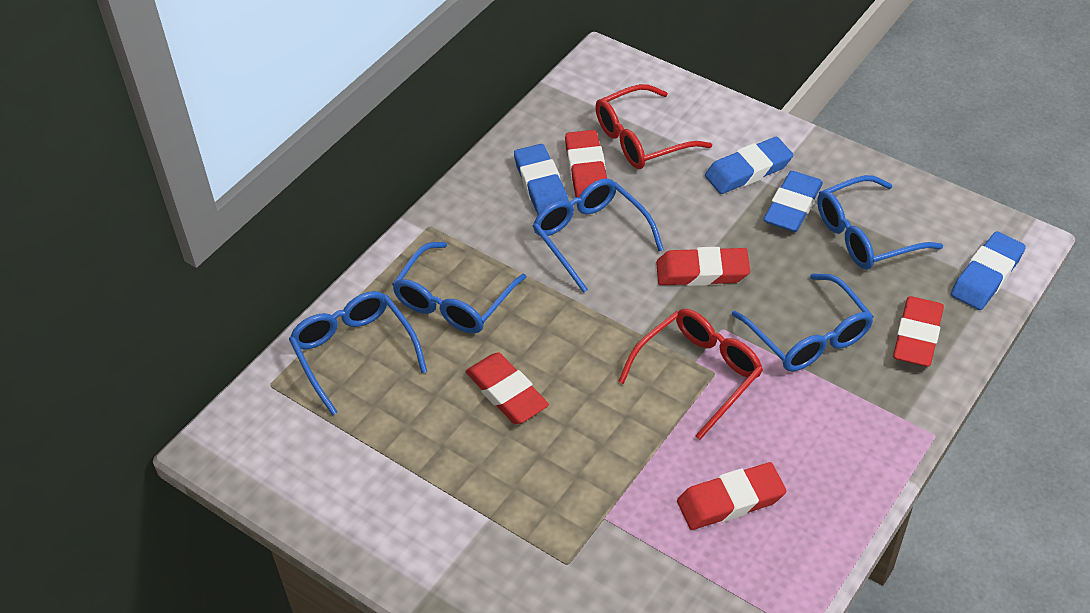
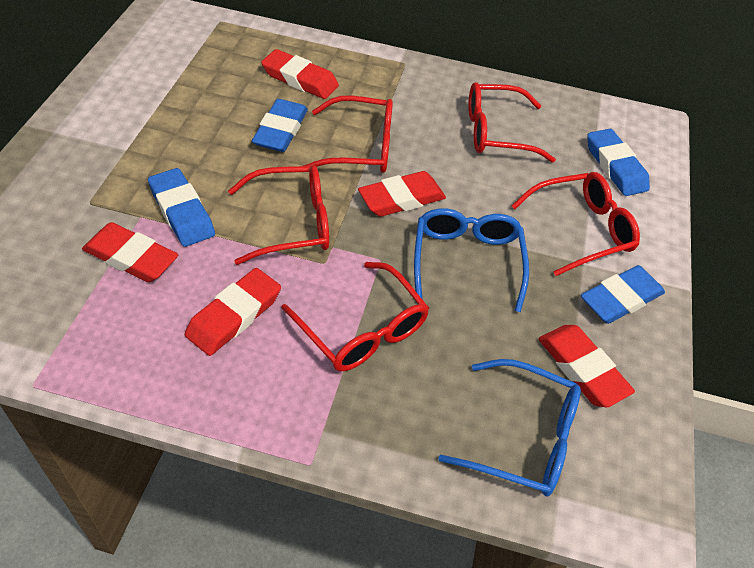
blue glasses: [289,291,427,416] [392,242,527,334] [533,178,664,293] [732,273,874,371] [817,175,943,270] = 5 -> [414,208,529,312] [439,359,581,496] = 2
red glasses: [595,84,712,169] [618,309,763,440] = 2 -> [228,165,329,265] [282,262,429,371] [303,96,393,173] [468,82,556,163] [512,172,640,276] = 5

